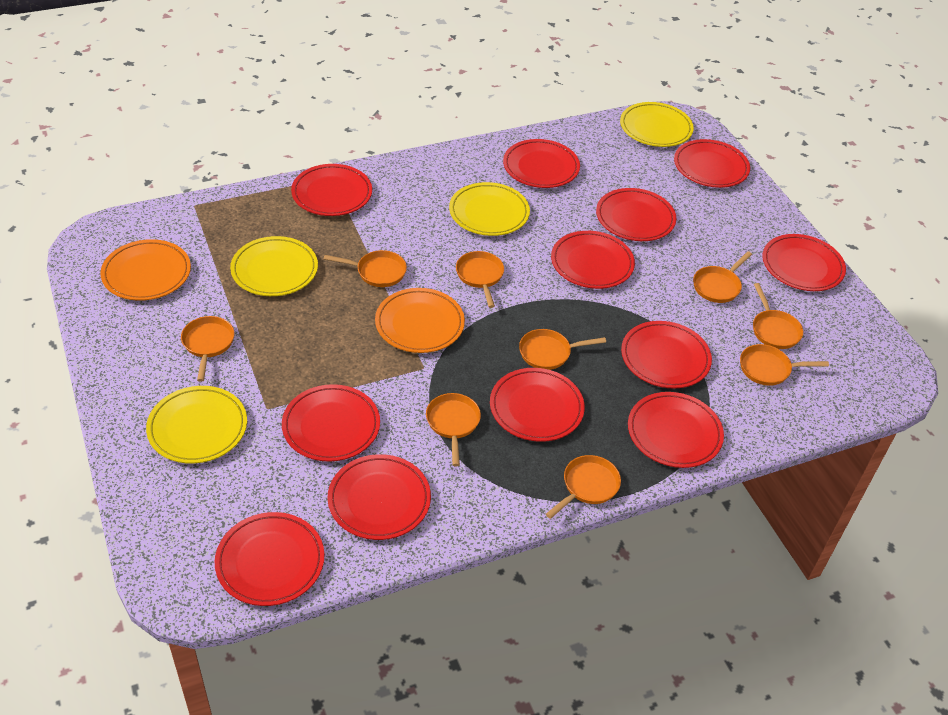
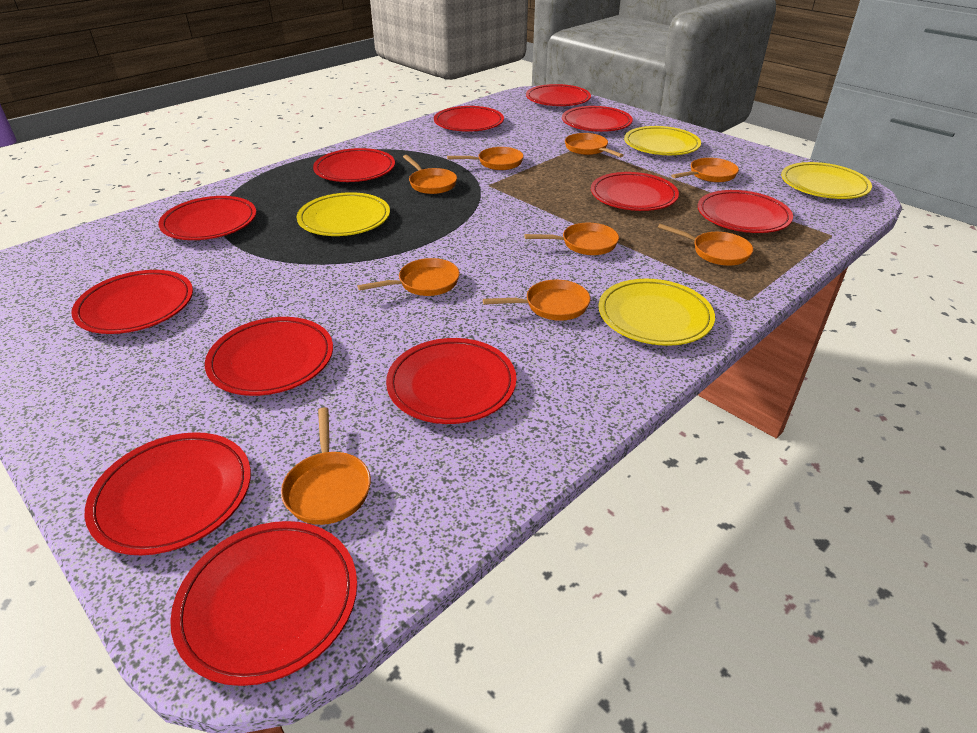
orange plate: [100,239,191,301] [375,288,465,353] = 2 -> none = 0

